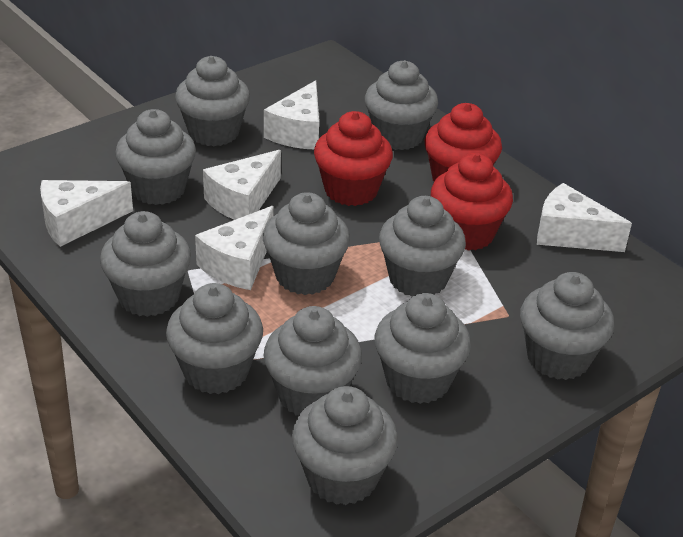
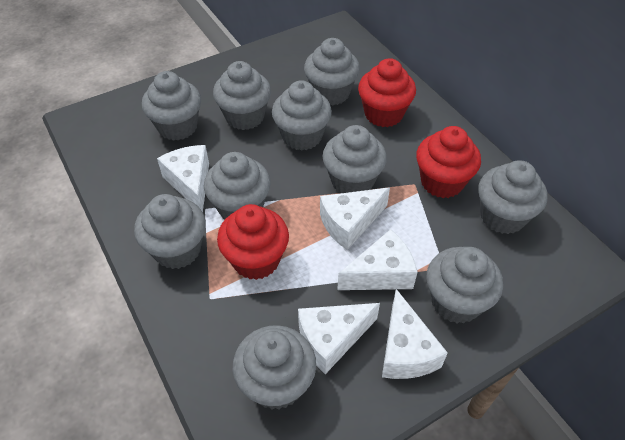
grey cupcake: [100,211,191,317] [115,109,196,205] [166,283,263,394] [175,56,250,146] [263,192,350,295] [264,306,362,415] [292,386,398,505] [365,60,438,150] [375,293,471,404] [379,196,466,297] [520,272,614,380] = 11 -> [134,194,206,269] [142,71,201,141] [204,152,271,219] [213,61,271,130] [233,325,316,410] [272,80,332,151] [304,38,360,105] [322,125,387,193] [427,247,503,324] [478,160,548,234] = 10

